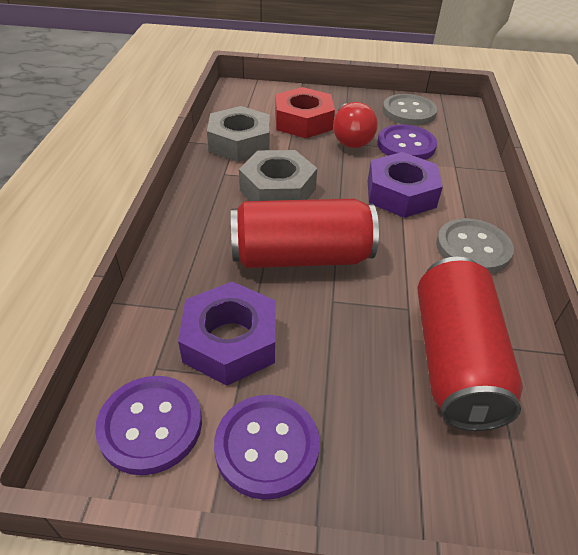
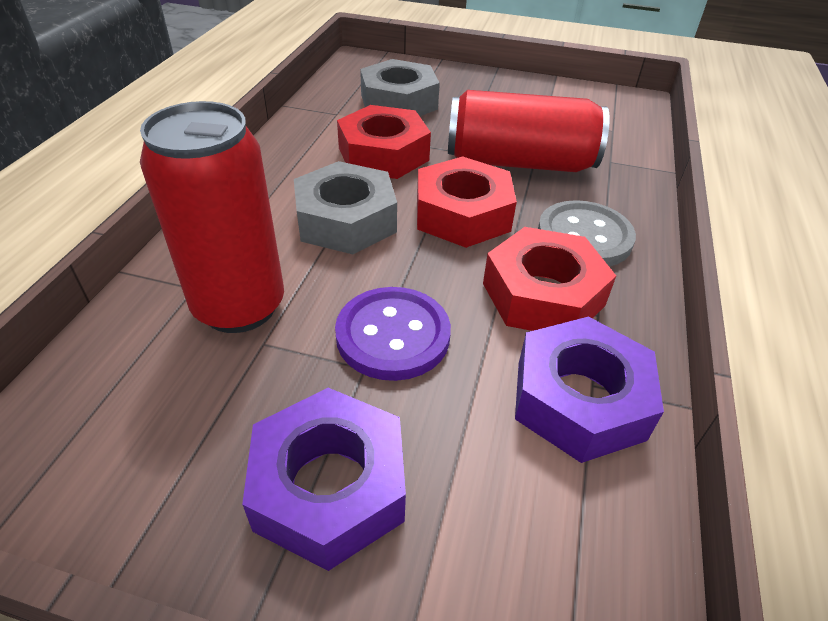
grey button: [382,94,437,126] [436,218,514,274] = 2 -> [538,200,636,266] = 1
purple button: [95,376,202,475] [214,395,320,500] [377,124,437,160] = 3 -> [335,287,451,381] = 1
red light bulb: [333,102,378,148] = 1 -> none = 0
red nut: [275,87,335,138] = 1 -> [337,105,431,179] [417,156,517,248] [483,227,616,331] = 3

